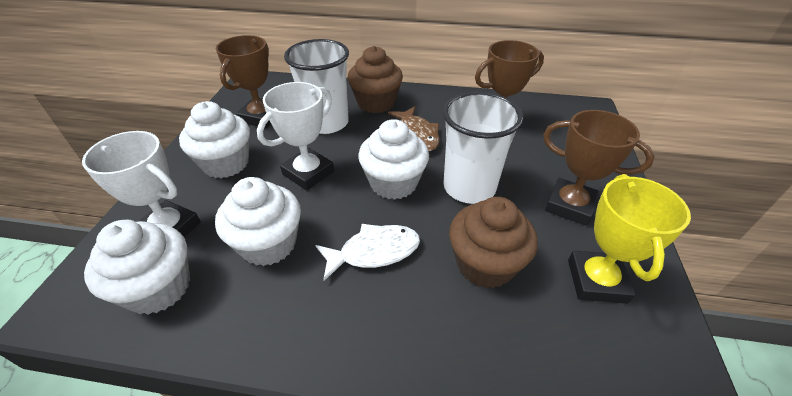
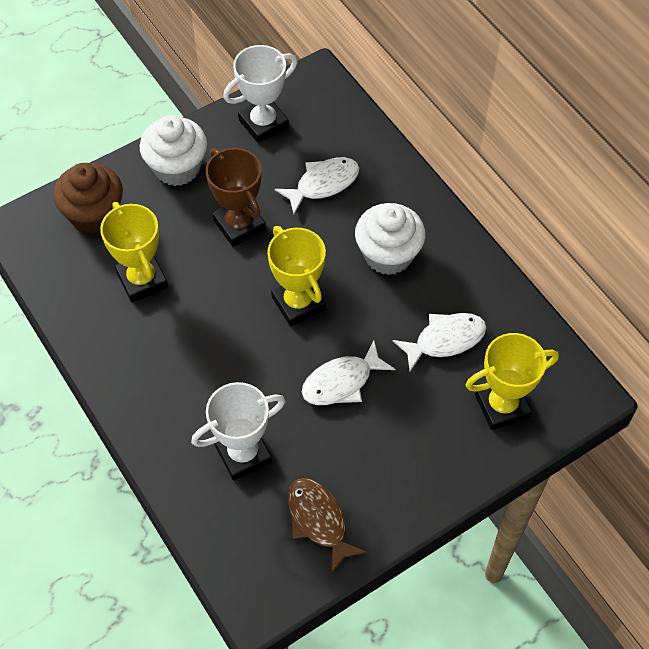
brown cupcake: [348,46,403,113] [449,197,538,288] = 2 -> [53,163,123,234] = 1
brown trophy: [216,35,271,128] [475,40,544,128] [543,110,654,226] = 3 -> [206,148,266,247] = 1
white cup: [284,39,349,134] [443,92,523,204] = 2 -> none = 0
white cupcake: [84,220,190,315] [179,101,250,178] [215,177,301,266] [358,119,429,200] = 4 -> [140,115,207,186] [355,203,425,275] = 2
white fish: [315,224,420,281] = 1 -> [275,157,359,214] [302,341,395,405] [393,313,487,372] = 3
yellow trophy: [568,174,691,304] = 1 -> [100,202,168,302] [267,226,326,327] [465,333,559,430] = 3

